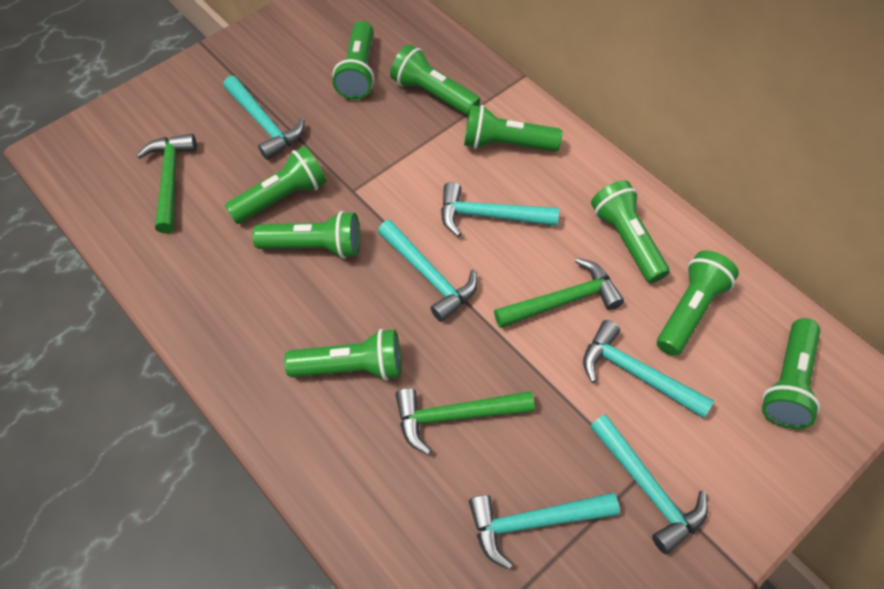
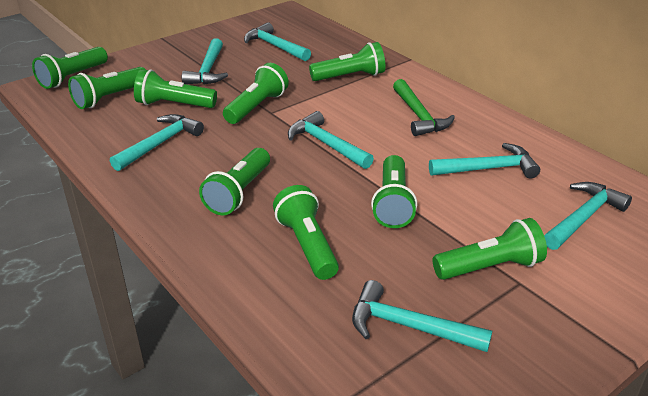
green hammer: [137,134,197,233] [395,388,535,455] [494,258,624,328] = 3 -> [393,79,455,136] = 1
turquoise hammer: [223,76,304,160] [378,220,478,322] [441,182,559,237] [469,493,620,570] [583,320,714,419] [590,414,708,555] = 6 -> [110,114,204,171] [182,38,228,84] [244,22,311,61] [288,111,374,169] [352,280,492,352] [429,143,540,179] [544,182,632,250] = 7

